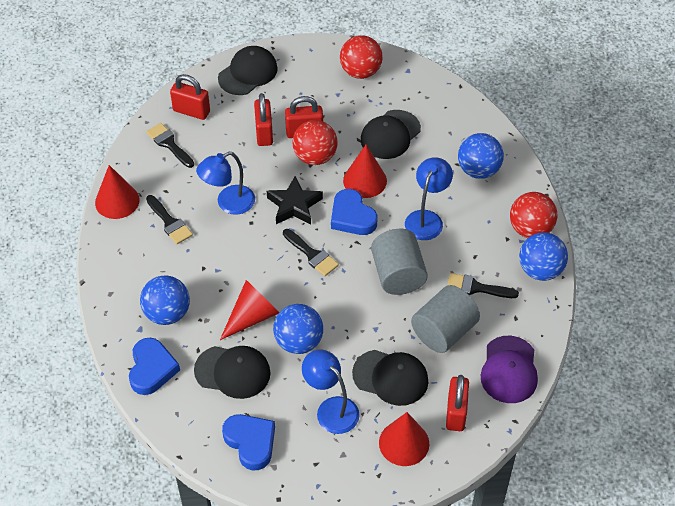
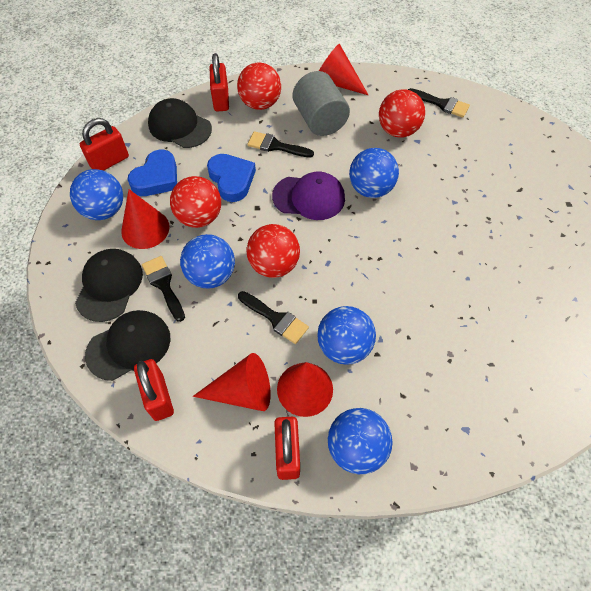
black cap: [194,346,271,399] [218,46,278,95] [352,350,428,406] [361,110,421,159] = 4 -> [75,249,143,322] [85,310,170,381] [148,98,212,148] = 3
black star: [267,176,323,225] = 1 -> none = 0
blue ball: [140,276,190,325] [273,304,323,354] [458,133,504,179] [519,232,568,281] = 4 -> [70,169,123,220] [180,234,235,289] [317,306,376,365] [328,408,393,474] [349,148,399,198] = 5
blue heart: [129,338,180,395] [222,414,275,471] [331,189,377,235] = 3 -> [127,150,177,196] [207,154,256,202] = 2
blue lamp: [196,152,255,215] [302,349,360,434] [405,157,453,240] = 3 -> none = 0
grey cylinder: [371,229,428,295] [411,285,480,353] = 2 -> [293,71,350,136] = 1
red ball: [293,120,338,165] [340,35,383,79] [510,192,558,238] = 3 -> [170,176,221,228] [237,63,281,110] [246,224,300,278] [379,89,425,138] = 4

